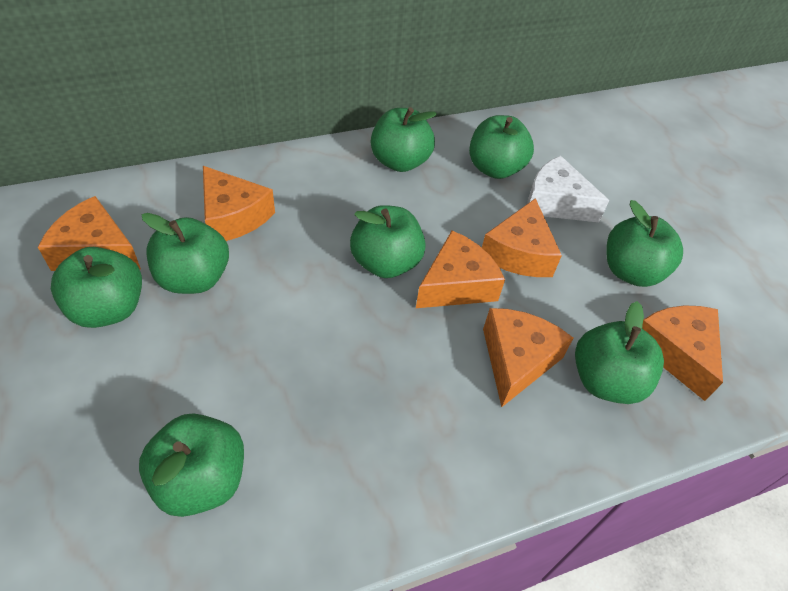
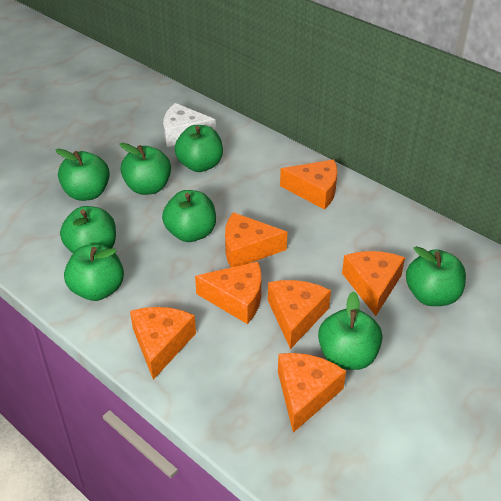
orange cheese: [38,196,141,271] [203,166,275,241] [416,231,505,308] [482,198,562,277] [483,308,573,407] [642,305,723,401] = 6 -> [130,307,196,380] [195,262,261,324] [225,212,287,267] [268,280,331,349] [278,353,346,433] [280,160,337,210] [342,251,405,316] = 7

